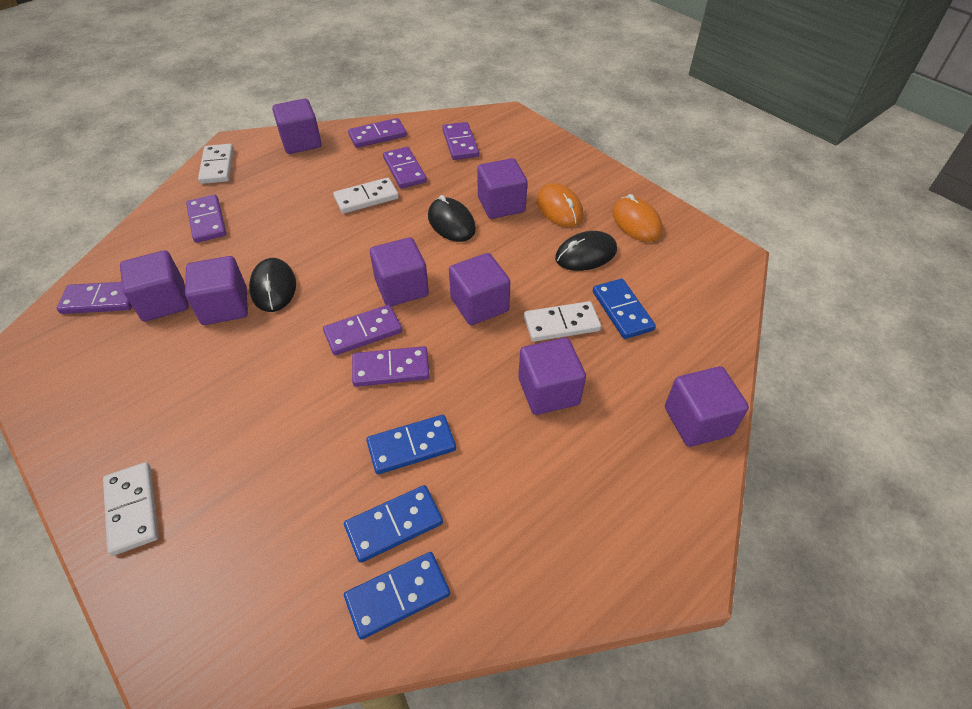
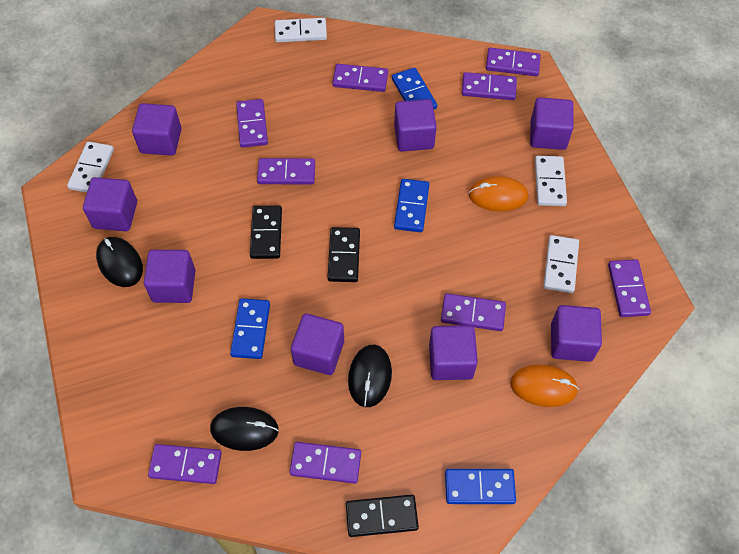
black domino: none = 0 -> [250,206,282,259] [327,227,360,282] [346,495,419,537] = 3
purple domino: [57,282,132,314] [186,195,226,243] [323,305,402,355] [348,118,407,148] [352,346,430,387] [383,147,427,189] [442,122,479,160] = 7 -> [148,444,222,484] [236,99,268,148] [257,158,315,184] [290,442,361,484] [332,64,388,92] [441,293,506,331] [462,72,517,100] [486,48,541,76] [608,259,651,317] = 9

